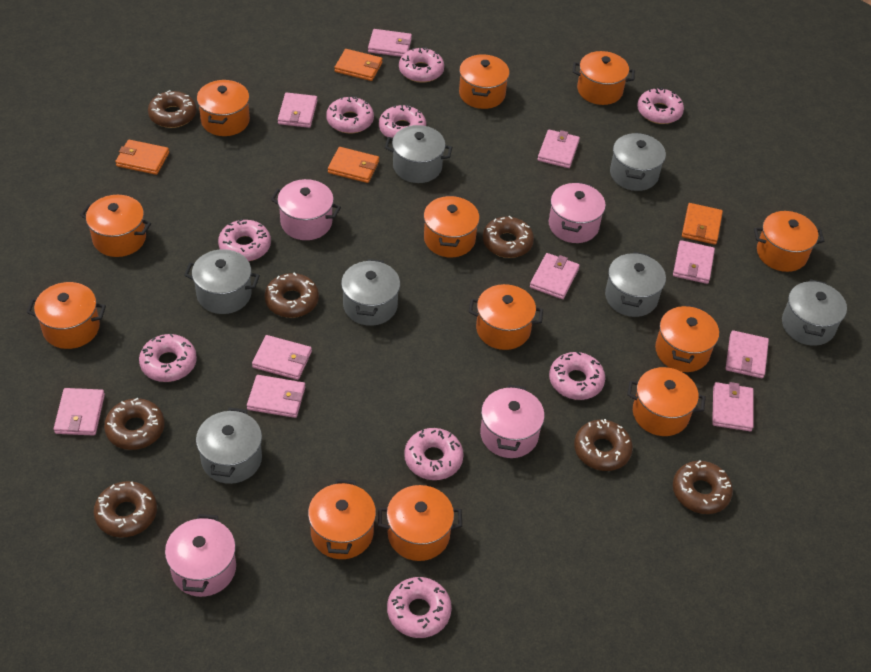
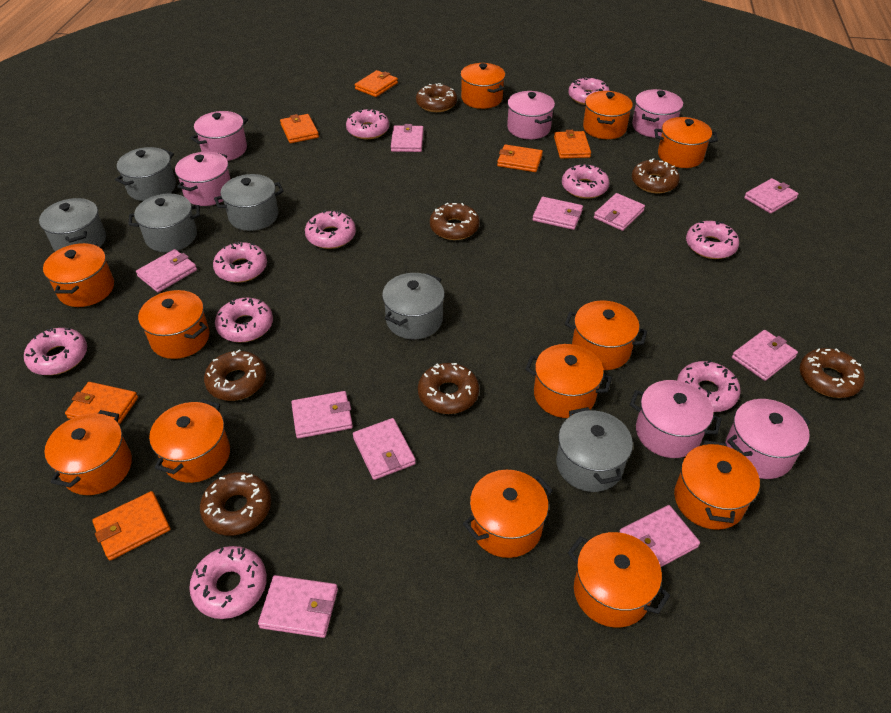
grey pot: [184,249,260,314] [196,407,262,484] [341,259,400,326] [385,125,452,183] [605,252,666,317] [610,132,666,191] [782,279,847,346] = 7 -> [39,198,106,251] [115,147,176,201] [128,194,200,252] [214,174,284,231] [382,273,445,340] [556,407,633,492] = 6
orange wallet: [115,139,169,175] [328,147,379,183] [335,49,383,81] [682,203,723,245] = 4 -> [65,382,138,425] [92,491,171,560] [280,114,319,143] [355,70,398,97] [497,144,543,172] [554,130,591,159] = 6
pink donut: [139,334,197,382] [218,219,271,261] [326,96,374,133] [379,105,426,138] [387,577,452,638] [399,47,444,83] [404,428,464,480] [549,352,605,400] [637,87,684,124] = 9 -> [24,327,87,375] [189,546,267,619] [213,241,267,283] [215,298,273,342] [305,210,356,249] [346,109,389,139] [562,164,610,199] [568,77,610,105] [677,360,741,412] [686,221,739,259] = 10
pink pot: [165,514,236,597] [271,179,341,240] [480,384,545,458] [549,182,606,243] = 4 -> [175,152,231,206] [190,111,248,161] [507,91,555,139] [630,380,722,458] [632,89,683,138] [726,399,810,479] = 6

